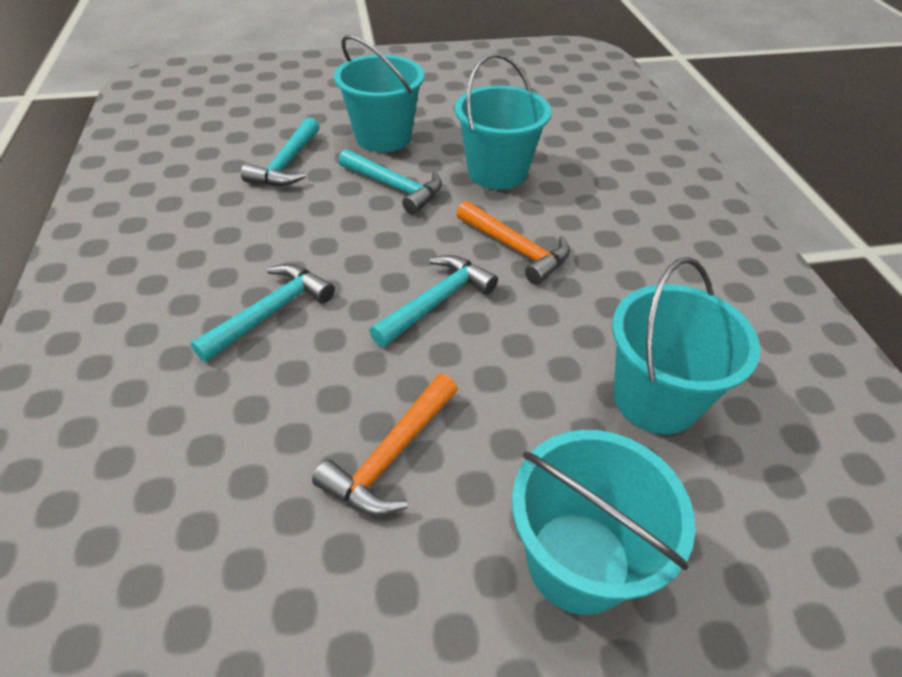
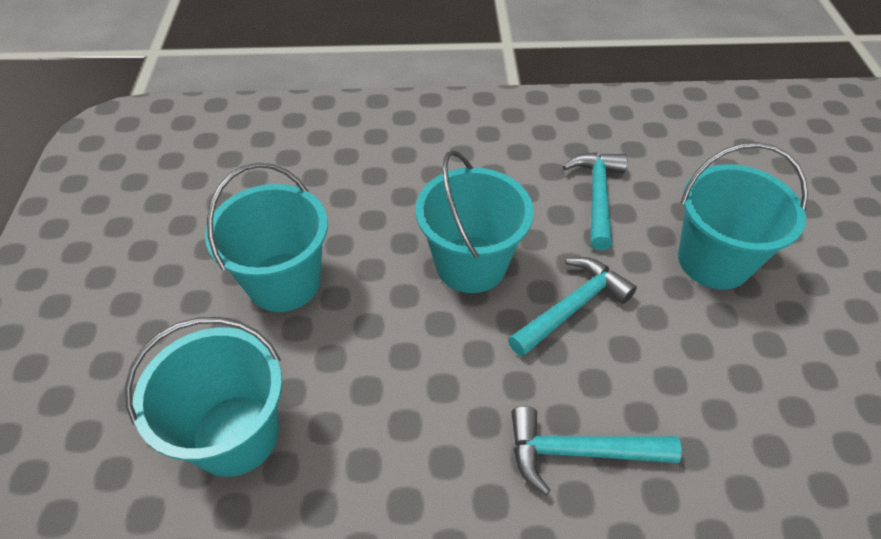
orange hammer: [312,374,458,516] [457,201,570,285] = 2 -> none = 0
turquoise hammer: [191,264,335,362] [241,117,320,186] [339,149,442,214] [369,255,498,347] = 4 -> [508,257,637,357] [511,406,682,495] [562,152,627,250] = 3

